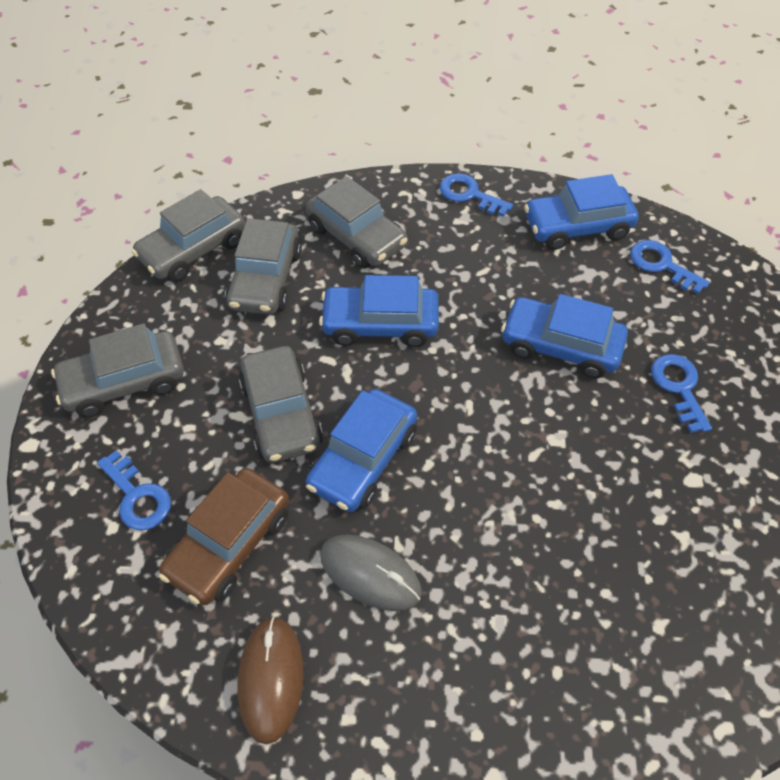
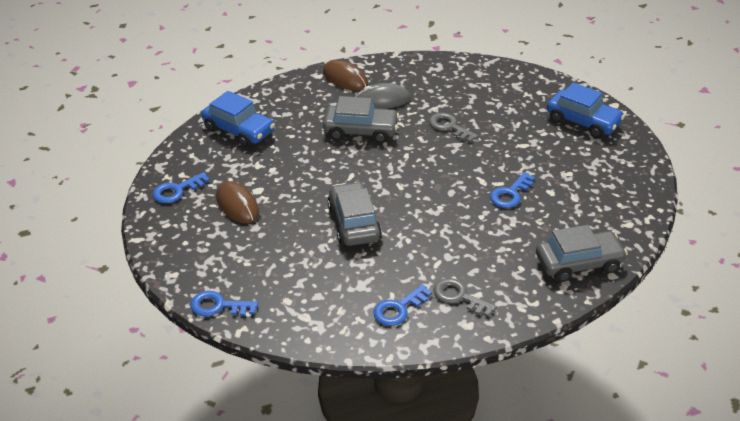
blue car: [306,389,417,512] [319,275,439,347] [501,294,628,379] [524,174,639,250] = 4 -> [202,91,275,147] [547,82,625,138] = 2
brown car: [159,468,289,605] = 1 -> none = 0
brown mouse: [237,616,304,744] = 1 -> [216,181,259,224] [323,60,368,91] = 2
grey car: [51,323,184,417] [132,189,245,282] [226,218,302,315] [239,346,323,463] [306,176,408,269] = 5 -> [323,96,399,143] [328,182,382,246] [536,225,628,282] = 3
grey key: none = 0 -> [429,113,478,142] [433,278,497,317] = 2

